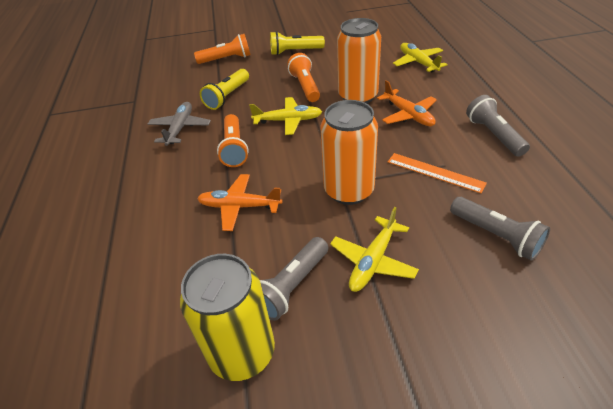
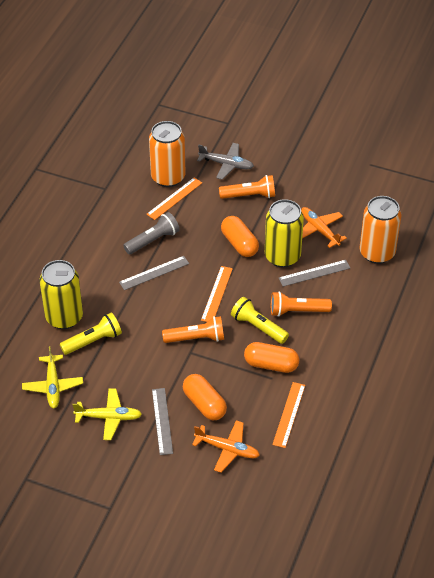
grey flashlight: [260,237,328,321] [450,197,550,261] [466,95,530,157] = 3 -> [123,212,180,254] = 1
grey ruler: none = 0 -> [119,256,189,290] [152,388,173,455] [279,260,350,287] = 3
orange capsule: none = 0 -> [183,374,227,420] [221,216,259,257] [244,342,299,373] = 3
orange ruler: [388,153,487,193] = 1 -> [147,177,202,220] [201,266,233,322] [272,382,305,448] = 3
yellow can: [180,254,275,381] = 1 -> [39,260,83,329] [265,199,304,268] = 2
yellow plane: [249,97,322,135] [330,207,419,292] [393,43,448,72] = 3 -> [22,346,83,408] [72,388,142,440] = 2

